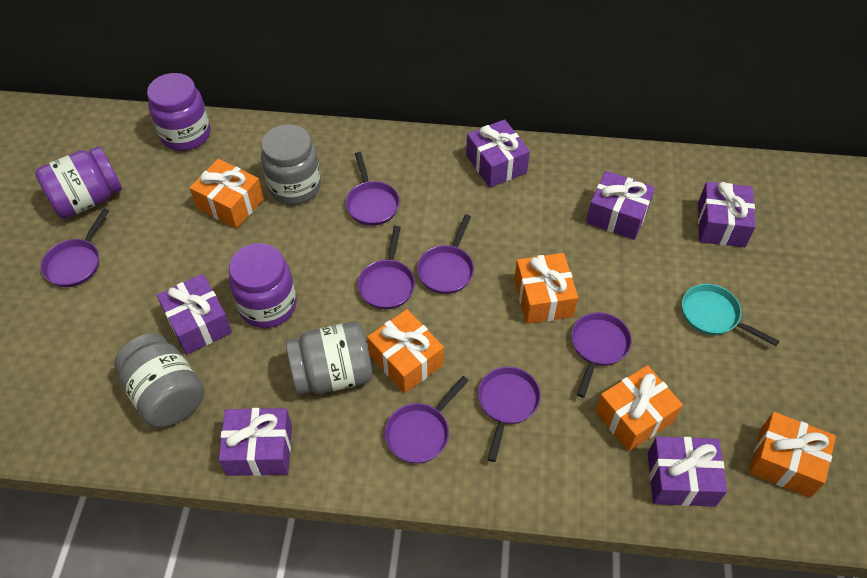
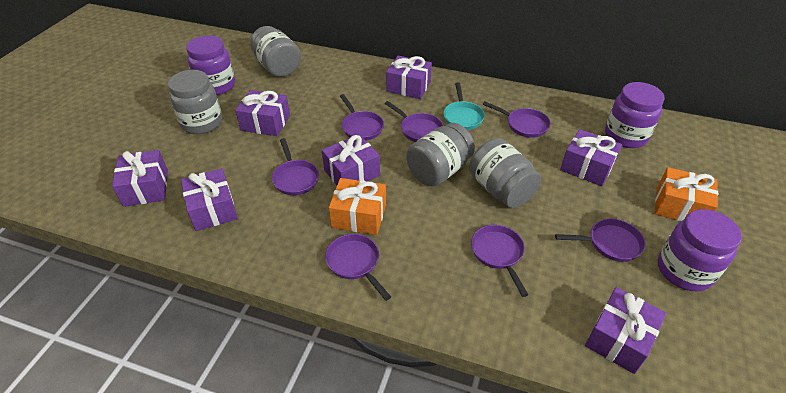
grey jar: [114,333,204,427] [261,124,321,205] [286,322,372,395] = 3 -> [168,70,222,134] [250,26,301,77] [406,123,475,186] [469,138,541,208] = 4
orange gift: [190,159,264,229] [367,309,444,394] [514,253,578,324] [595,365,683,451] [749,412,836,498] = 5 -> [329,178,386,235] [654,167,718,222] = 2
purple gift: [157,274,232,355] [219,408,292,476] [466,119,530,188] [586,171,655,240] [648,437,727,507] [698,182,756,247] = 6 -> [112,150,168,207] [181,168,238,231] [235,90,290,136] [322,134,380,185] [386,56,432,99] [560,129,622,186] [585,287,666,374] = 7

